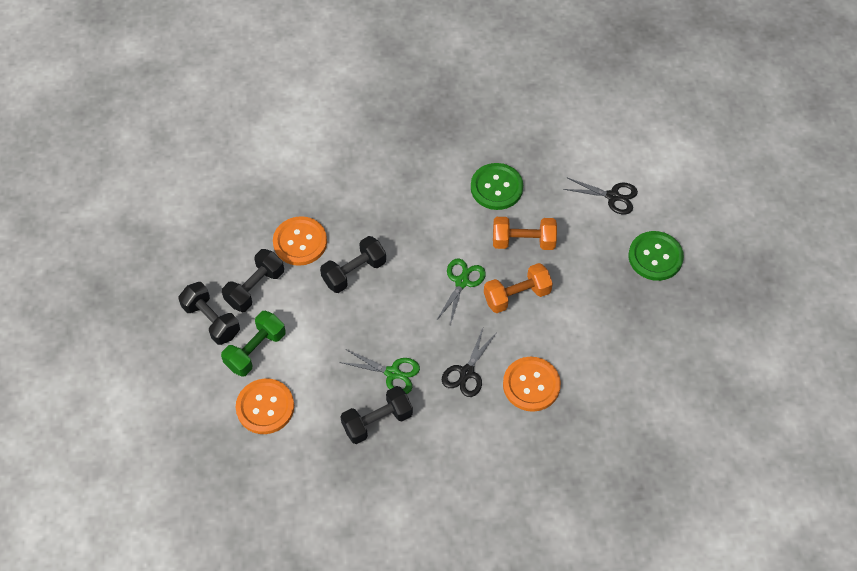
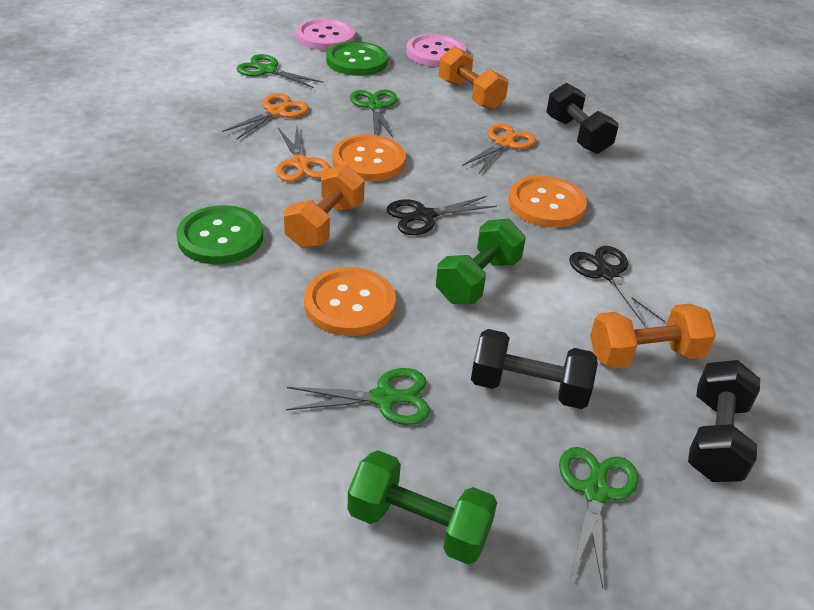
black dumbbell: [178,282,240,345] [222,249,284,312] [320,236,386,293] [340,386,413,444] = 4 -> [471,329,598,409] [546,83,619,154] [688,360,760,482] = 3
green dumbbell: [221,311,286,377] = 1 -> [348,450,497,564] [436,219,526,304] = 2
green scissors: [340,349,420,394] [436,259,486,325] = 2 -> [236,54,323,88] [286,368,430,425] [350,90,397,138] [559,447,638,588] = 4
orange dumbbell: [484,263,553,313] [493,217,557,250] = 2 -> [284,165,365,248] [439,46,508,110] [590,303,716,369] = 3
orange scissors: none = 0 -> [222,93,309,140] [276,127,330,182] [462,123,536,173] = 3
pink button: none = 0 -> [296,19,355,50] [406,34,466,67] = 2

